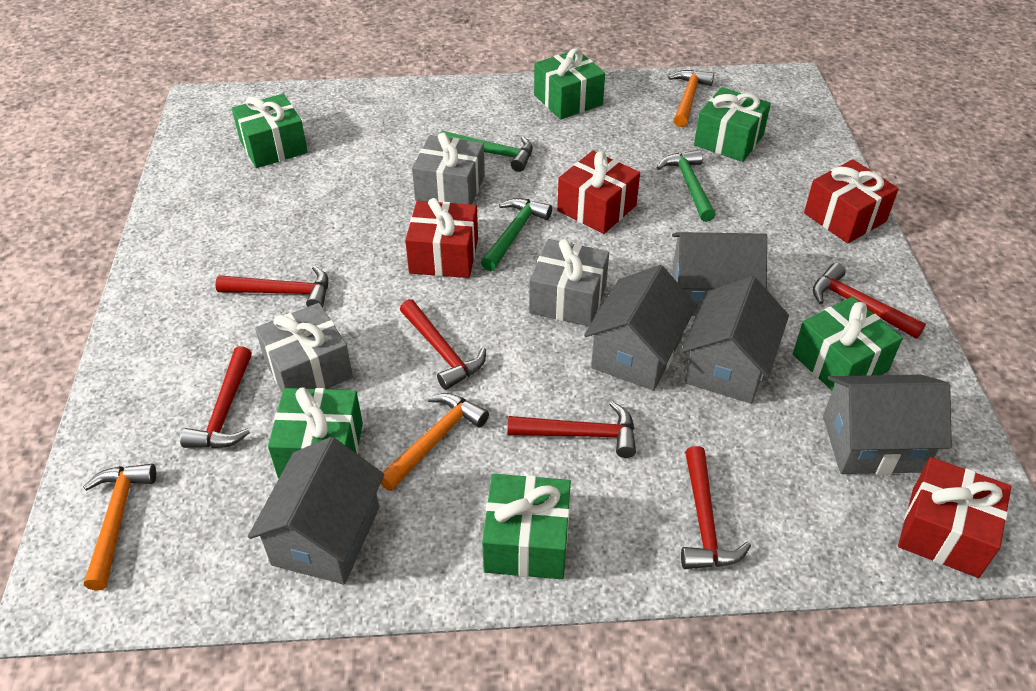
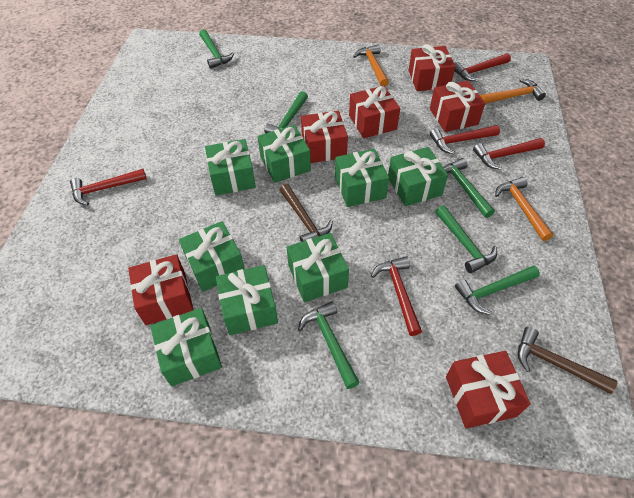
brown hammer: none = 0 -> [280,184,333,242] [518,327,617,394] = 2
green gift: [232,94,308,168] [268,387,363,479] [482,474,571,579] [534,48,605,119] [694,87,771,162] [793,296,903,390] = 6 -> [150,308,222,387] [179,221,245,292] [205,139,256,195] [216,265,278,335] [257,125,311,183] [287,233,349,302] [335,149,389,207] [388,147,448,206] = 8
green hammer: [441,131,533,172] [481,198,552,271] [656,150,716,222] = 3 -> [199,29,234,69] [264,91,308,133] [298,301,360,389] [435,205,497,273] [443,158,495,218] [455,265,540,315] = 6
grey gift: [255,303,353,392] [412,132,485,205] [529,239,609,327] = 3 -> none = 0
grey house: [248,437,384,585] [584,265,697,391] [672,232,767,316] [681,276,789,404] [823,375,952,475] = 5 -> none = 0
red gift: [405,198,478,278] [557,151,640,234] [804,159,899,244] [898,457,1011,578] = 4 -> [128,254,193,325] [301,111,348,163] [349,86,400,139] [408,44,455,91] [430,81,485,132] [446,351,530,429] = 6
red hammer: [180,346,252,448] [215,266,328,307] [400,299,486,390] [507,401,636,458] [681,446,751,569] [813,263,926,339] = 6 -> [70,169,147,205] [371,256,422,336] [430,125,500,154] [454,53,511,81] [473,138,545,170] = 5

